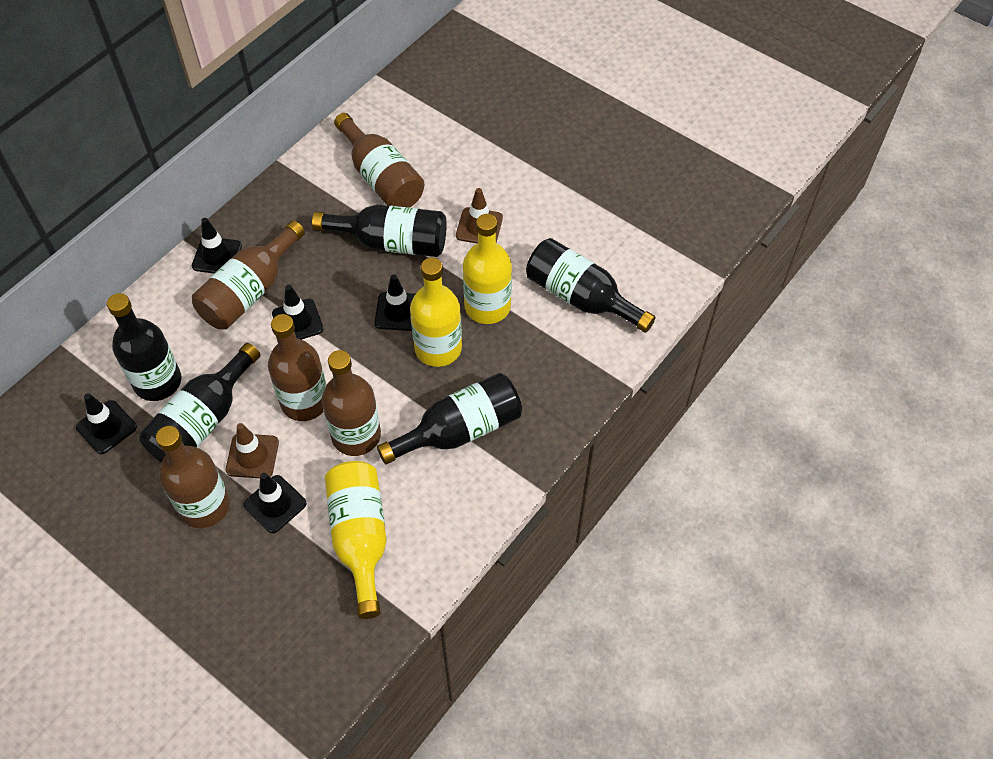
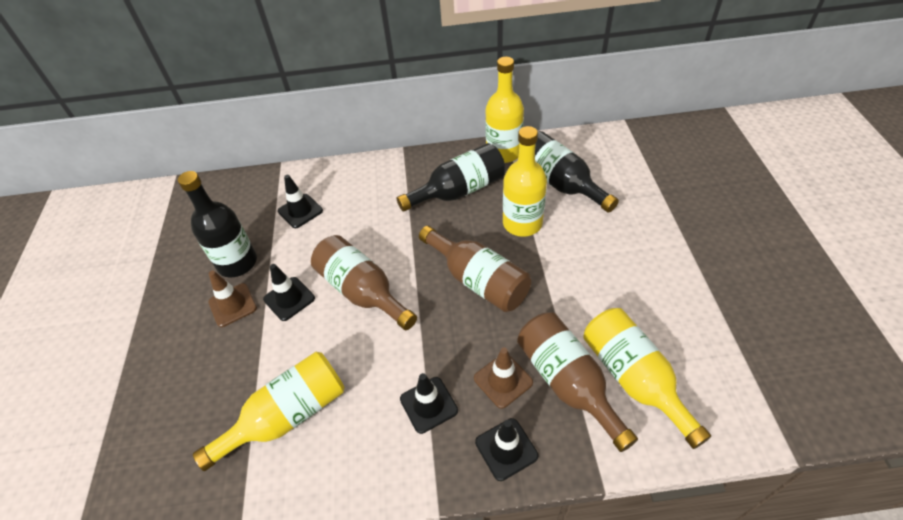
black bottle: [107,293,182,401] [139,343,260,462] [312,205,447,257] [377,373,522,464] [526,238,656,333] = 5 -> [178,171,257,278] [397,143,505,212] [535,131,619,213] = 3
black traffic cone: [76,393,137,454] [192,218,242,273] [244,473,307,533] [272,285,324,340] [375,275,415,331] = 5 -> [263,264,315,321] [278,175,323,228] [400,373,458,434] [475,418,538,481] = 4
brown bottle: [156,426,230,528] [192,221,305,330] [268,314,326,421] [322,350,381,456] [334,113,424,208] = 5 -> [311,235,417,330] [419,226,531,312] [517,312,638,452] = 3
yellow bottle: [325,461,387,619] [410,258,462,367] [463,214,512,324] = 3 -> [193,352,345,471] [485,57,524,163] [503,126,547,237] [583,308,711,449] = 4

